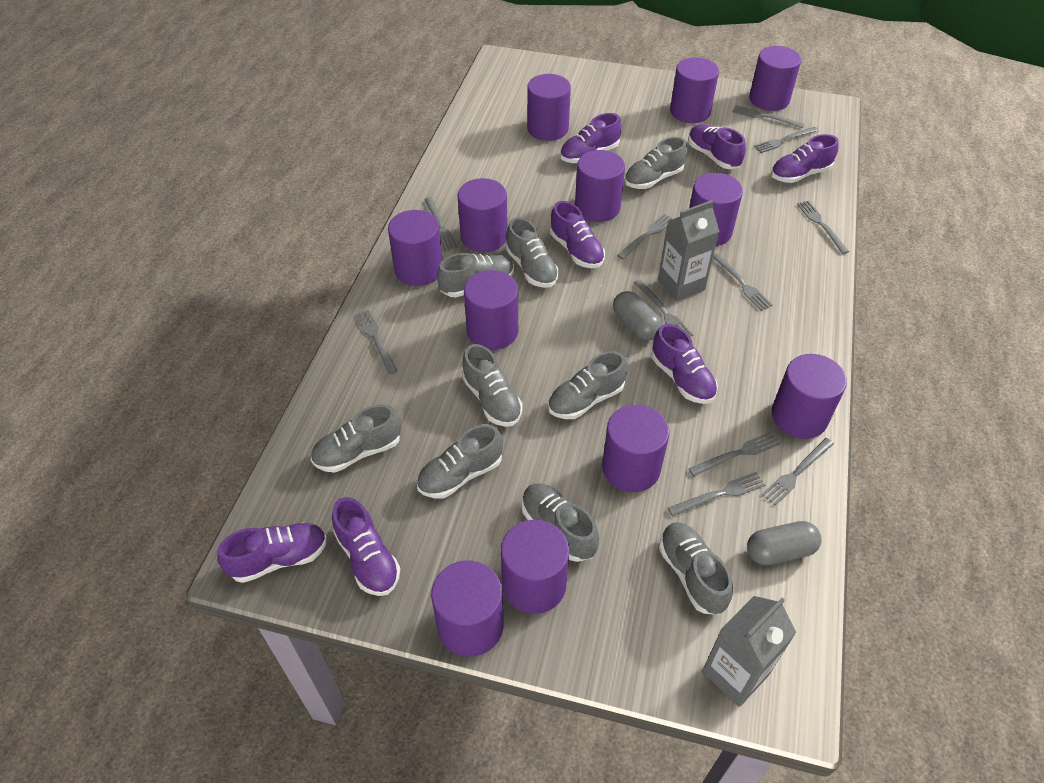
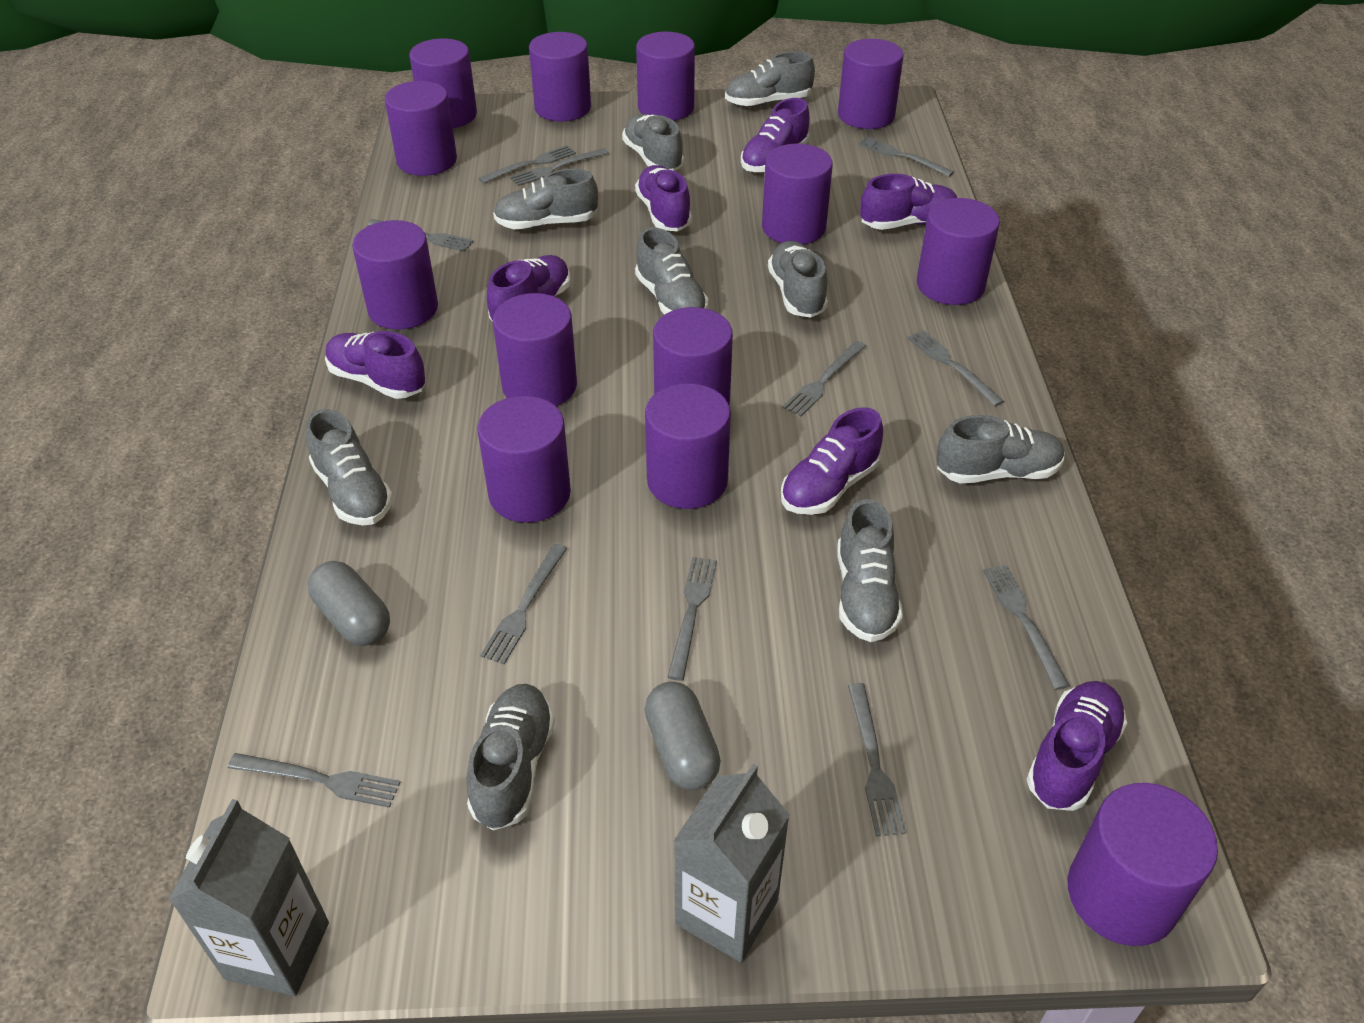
purple cylinder: [388,210,443,286] [431,560,504,657] [457,178,507,252] [464,270,518,350] [501,520,570,614] [527,74,571,141] [575,150,625,222] [602,404,669,492] [670,57,719,123] [689,173,743,246] [749,46,801,111] [772,354,847,439] = 12 -> [352,220,438,330] [385,81,457,176] [409,38,477,128] [478,396,571,523] [493,293,577,406] [529,32,591,122] [636,32,695,121] [645,383,731,509] [653,307,733,404] [762,144,833,245] [838,39,904,129] [917,198,1000,305] [1068,783,1218,946] = 13

